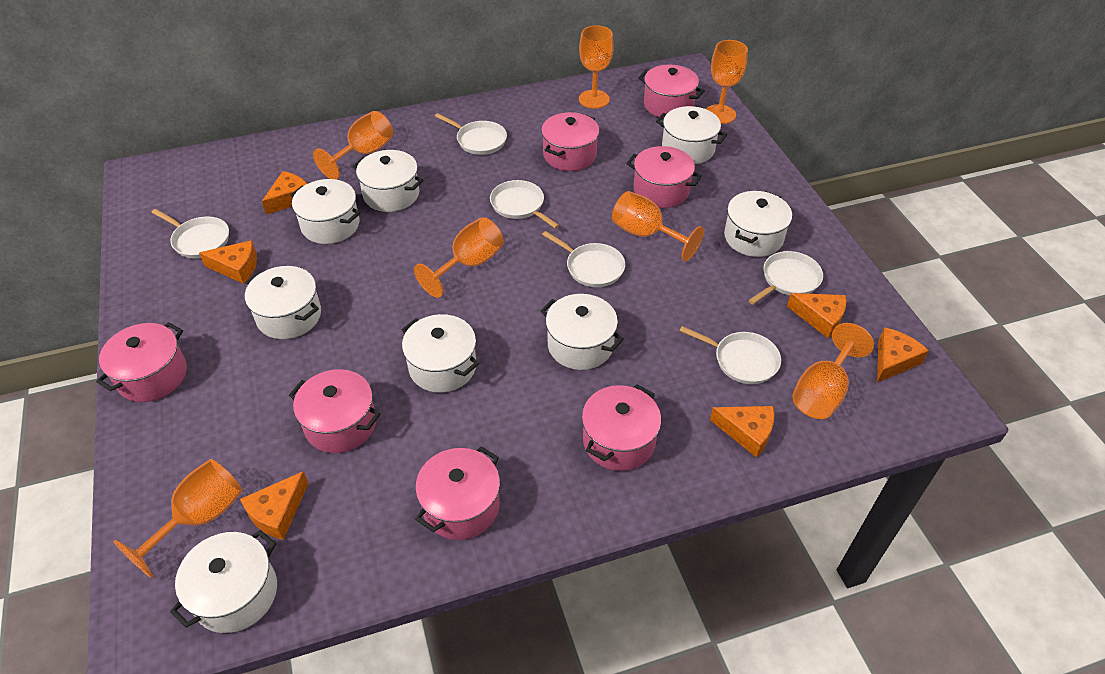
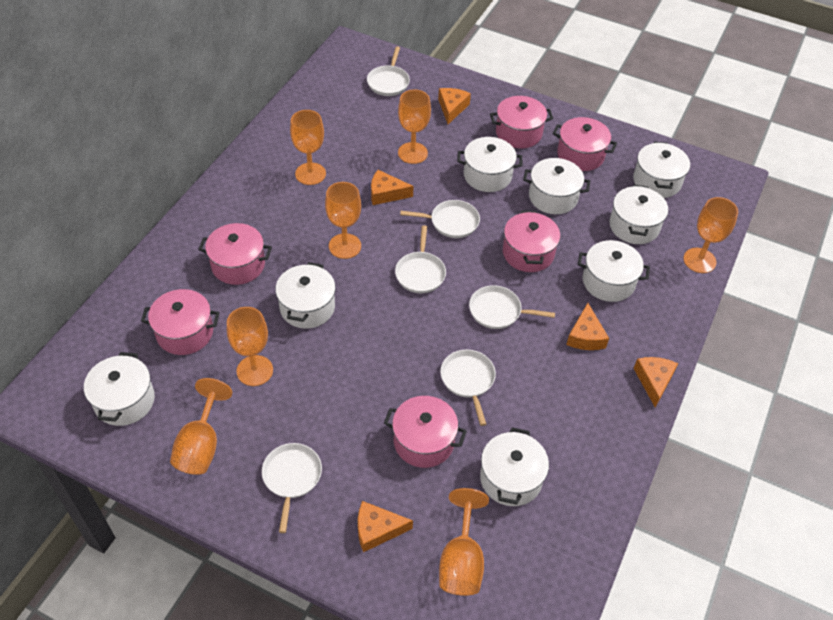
orange cheese: [199,240,257,284] [240,471,309,540] [262,171,307,215] [710,406,775,458] [787,293,846,338] [877,327,929,383] = 6 -> [358,501,413,552] [371,170,414,205] [438,88,471,124] [566,303,609,350] [633,357,678,408] = 5
pink pot: [96,322,187,402] [289,369,381,453] [415,446,500,540] [541,112,600,171] [582,384,661,471] [626,146,702,208] [638,65,705,118] = 7 -> [141,289,220,355] [198,223,272,285] [384,396,467,468] [490,96,553,148] [503,211,560,272] [553,117,617,171] = 6

